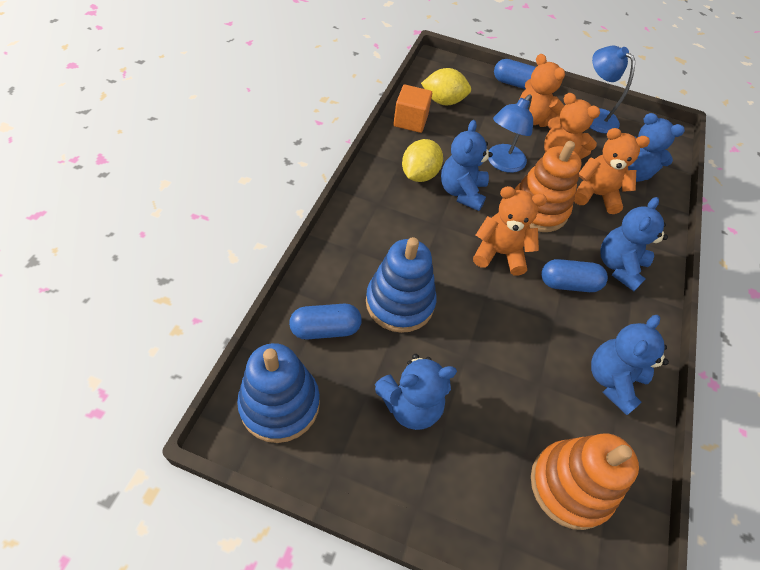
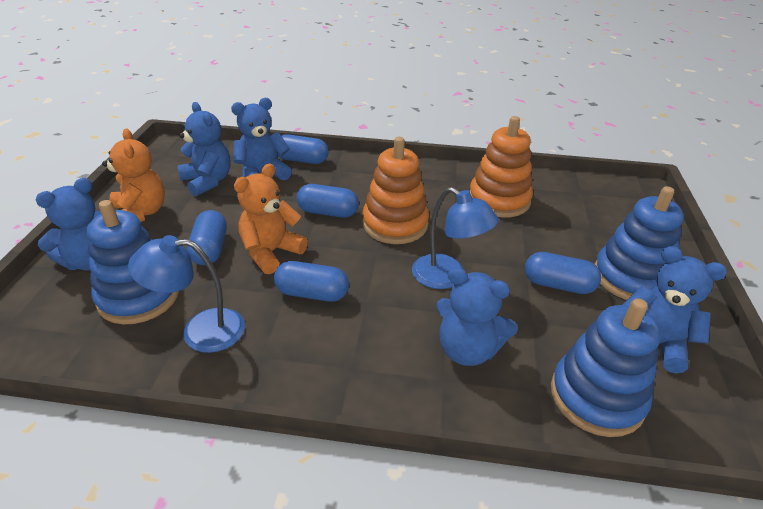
blue capsule: [289,304,362,340] [494,59,536,89] [541,259,608,292] = 3 -> [187,210,227,265] [274,261,349,302] [278,134,329,164] [297,184,359,218] [525,252,601,294] = 5
blue stacking toy: [237,343,320,443] [366,237,436,333] = 2 -> [87,200,179,325] [551,298,661,437] [595,186,684,300] = 3
orange cube: [393,84,432,133] = 1 -> none = 0
orange teddy bear: [473,186,547,276] [519,54,565,127] [544,93,600,159] [574,128,650,214] = 4 -> [102,128,165,222] [234,163,308,274] = 2
yellow lemon: [402,139,443,182] [421,68,471,105] = 2 -> none = 0

